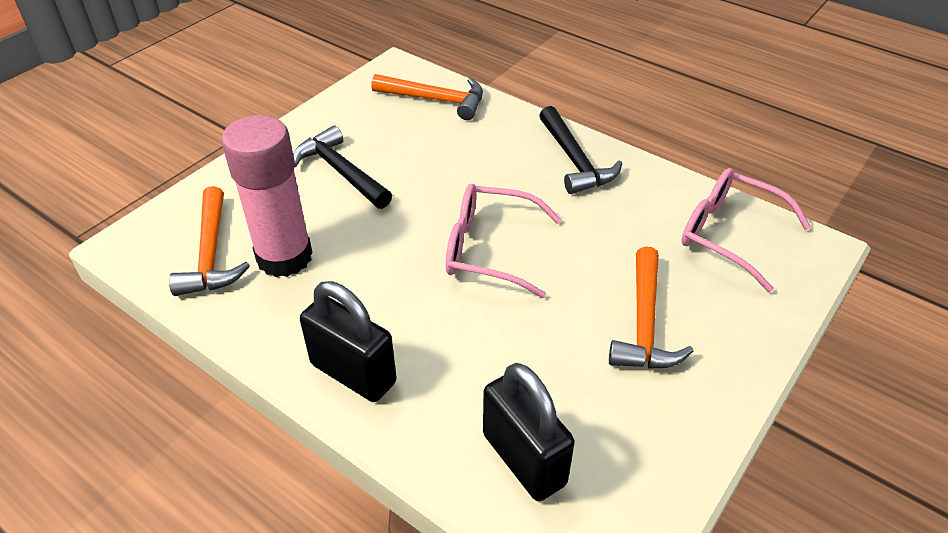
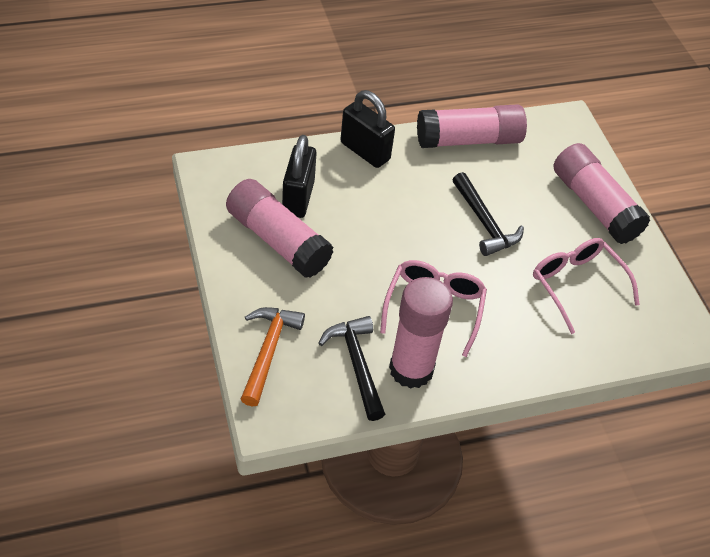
orange hammer: [169,186,250,296] [371,74,483,120] [609,246,693,369] = 3 -> [241,307,305,407] = 1
pink glue stick: [221,115,313,277] = 1 -> [226,179,333,278] [389,277,453,389] [417,104,527,148] [554,143,650,244] = 4

